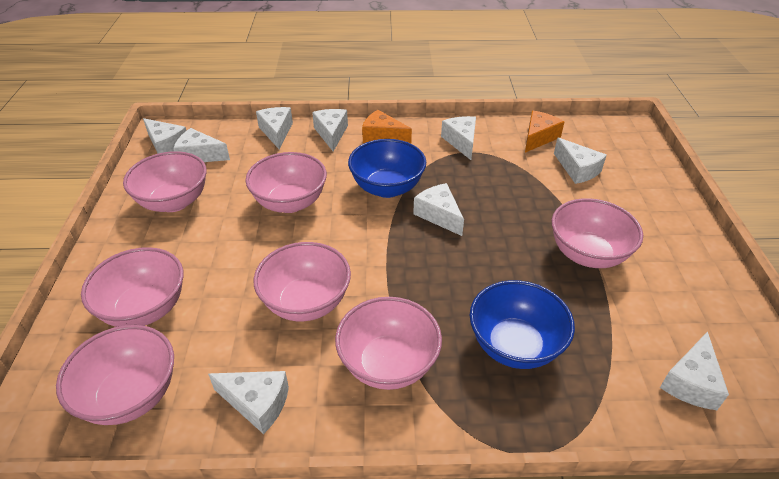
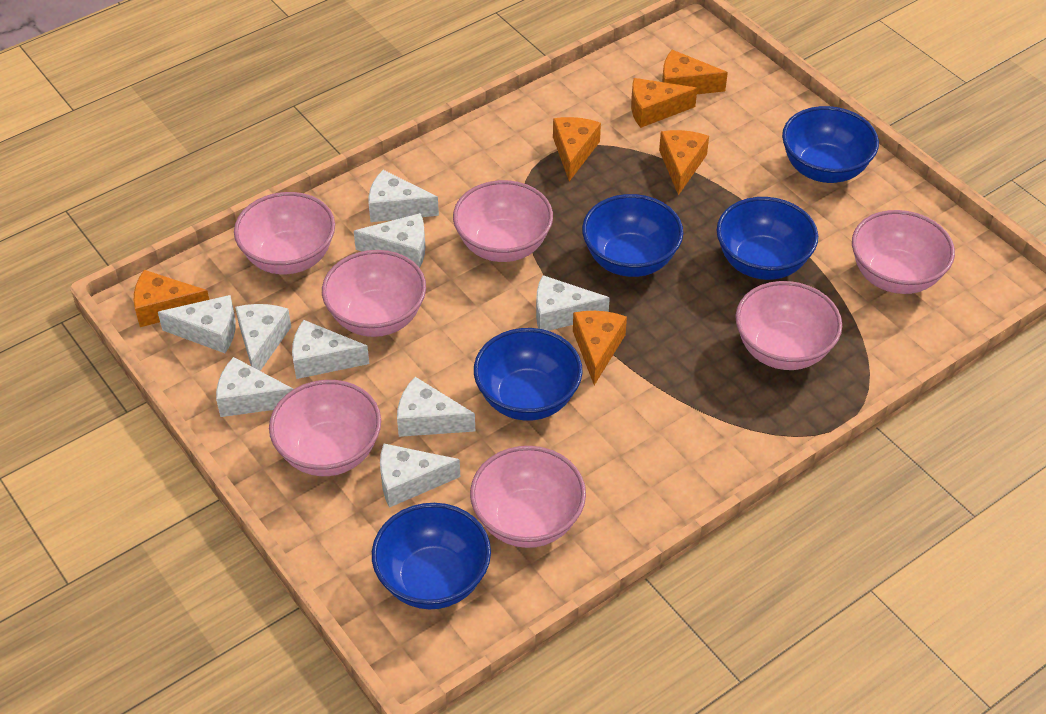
blue bowl: [348,139,426,198] [470,280,575,369] = 2 -> [372,503,491,609] [474,328,583,421] [582,194,683,277] [717,197,818,280] [782,106,879,183] = 5
orange cheese: [362,110,412,143] [525,111,564,153] = 2 -> [134,270,209,327] [553,117,601,181] [573,311,627,385] [631,78,697,128] [659,130,709,195] [662,50,728,94] = 6

